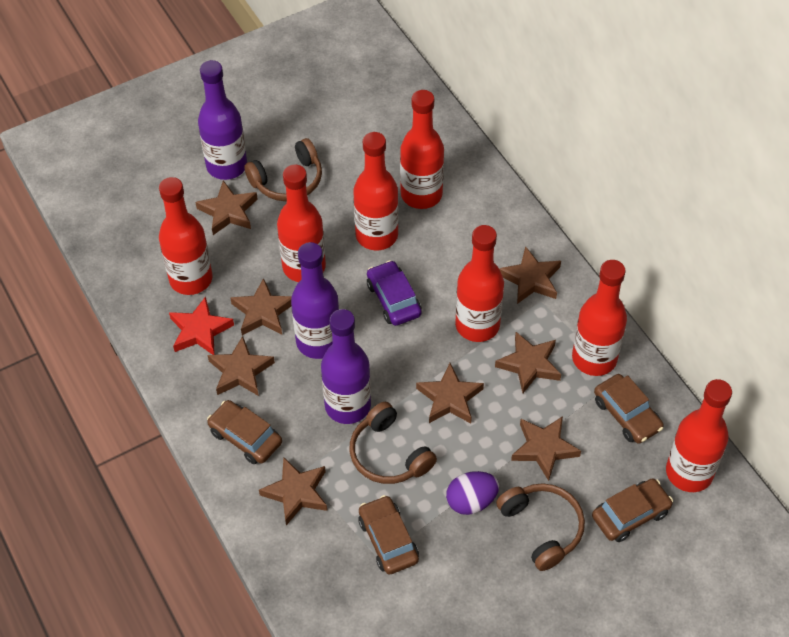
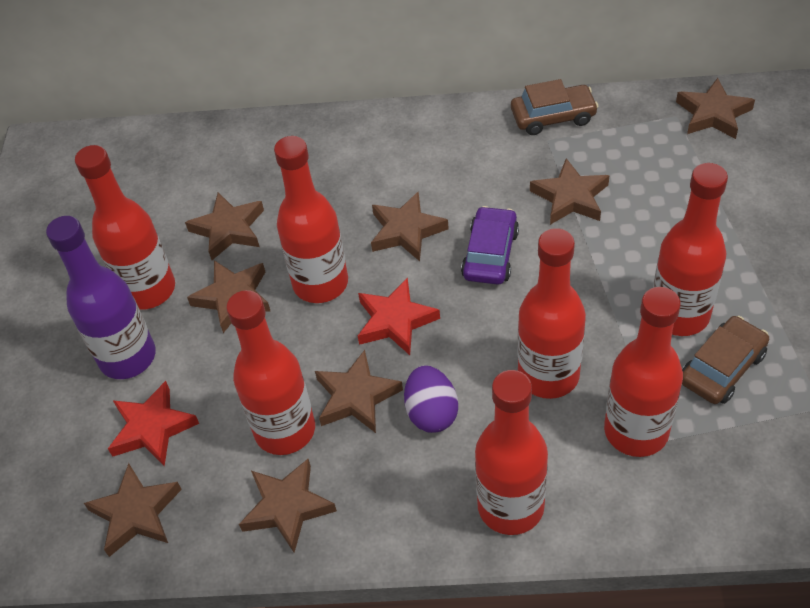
brown car: [207,400,282,464] [358,495,419,575] [592,478,673,542] [594,374,664,444] = 4 -> [511,79,599,135] [682,316,769,404] = 2
brown headphones: [244,138,322,201] [350,402,437,484] [496,483,585,571] = 3 -> none = 0
purple bottle: [198,60,247,180] [291,242,339,359] [321,309,371,424] = 3 -> [46,216,156,379] = 1
red star: [169,296,234,355] = 1 -> [108,381,199,466] [358,278,440,355] = 2

